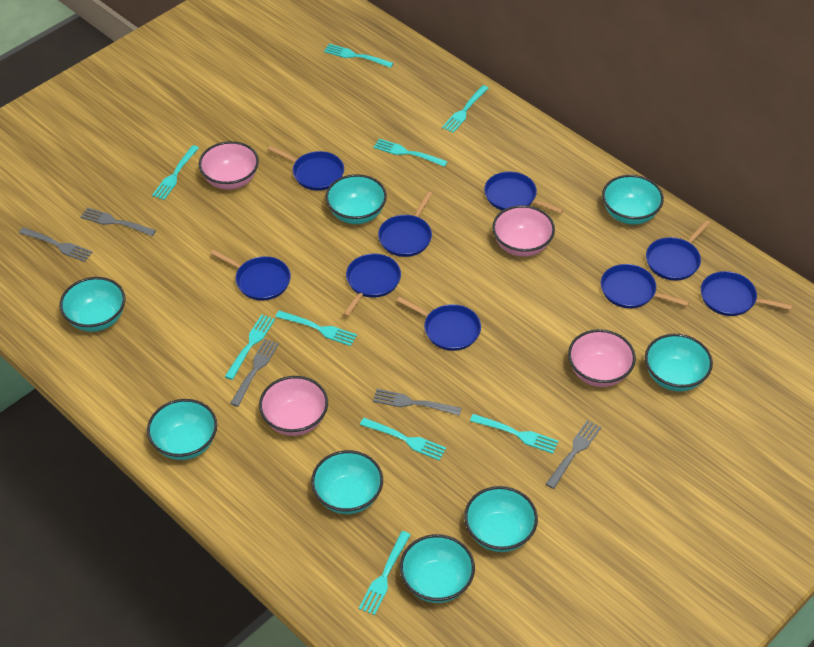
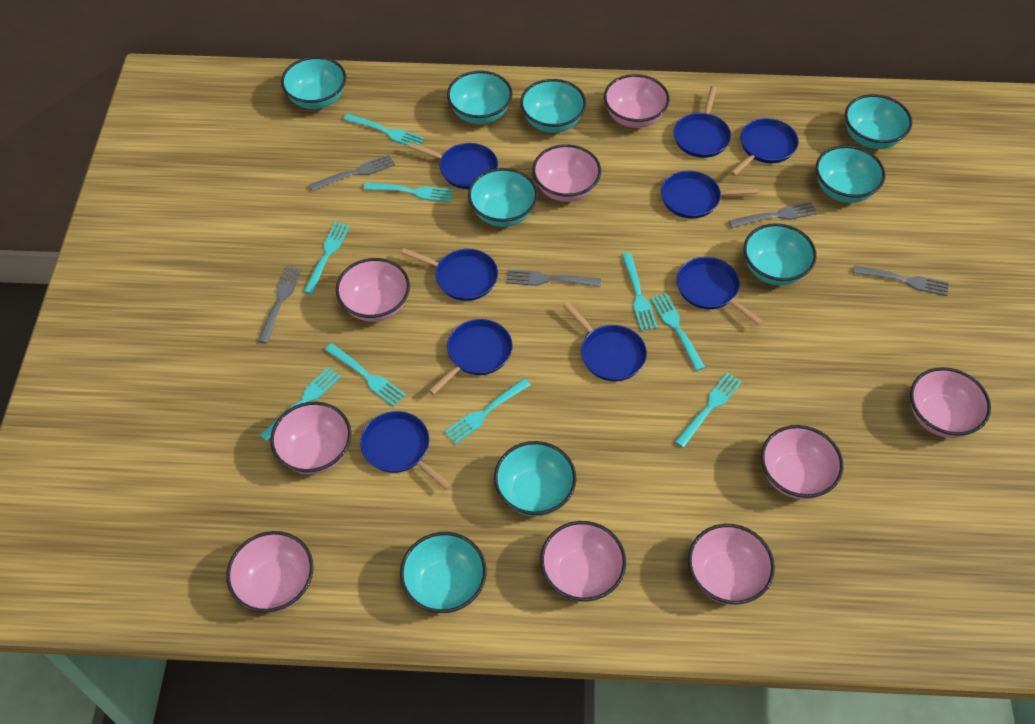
pink bowl: [199,141,259,190] [259,376,328,436] [492,205,555,257] [568,329,636,387] = 4 -> [226,531,314,613] [270,402,351,474] [336,258,410,322] [532,144,601,202] [540,521,626,602] [604,74,670,128] [688,524,775,605] [761,425,843,499] [910,367,991,438] = 9
turquoise bowl: [60,277,125,332] [147,399,217,460] [311,450,383,514] [325,174,387,224] [400,534,475,603] [464,486,538,552] [602,175,664,225] [645,334,713,392] = 8 -> [281,56,346,109] [400,532,487,613] [447,71,513,124] [468,168,538,227] [494,441,576,517] [520,79,586,133] [744,223,817,285] [816,145,885,203] [845,94,912,149] = 9

